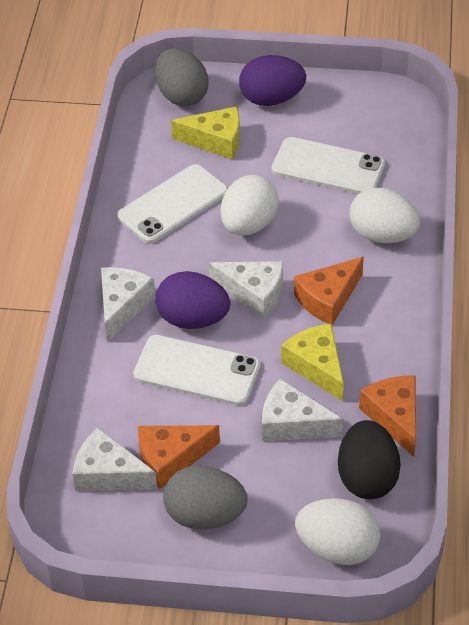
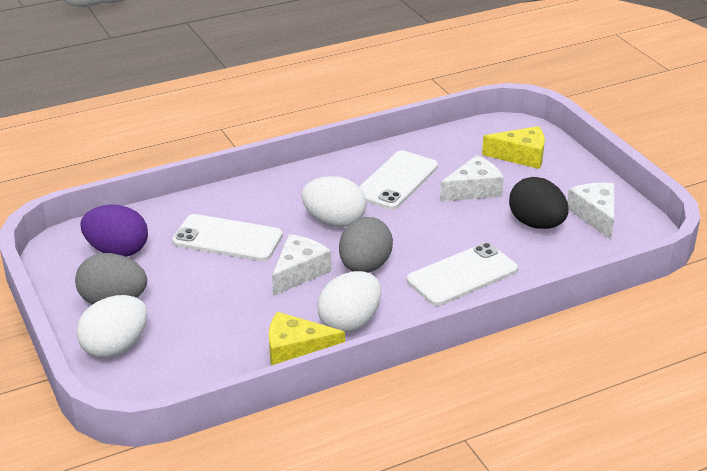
orange cheese: [138,425,220,489] [294,257,364,325] [359,375,416,457] = 3 -> none = 0
purple egg: [155,271,230,329] [239,55,306,106] = 2 -> [80,205,148,257] = 1
white cheese: [72,427,157,491] [101,267,155,342] [209,261,283,318] [262,379,343,441] = 4 -> [272,234,331,296] [440,155,504,202] [567,183,615,240] = 3

